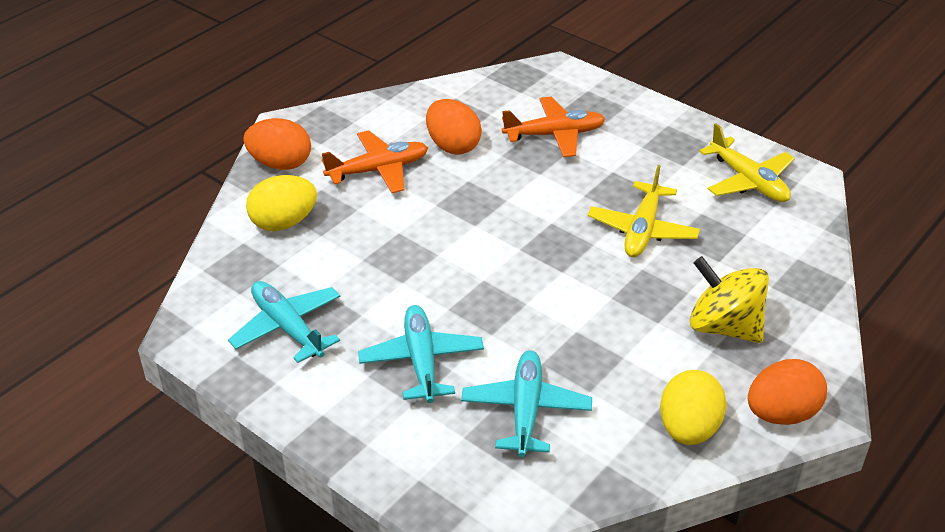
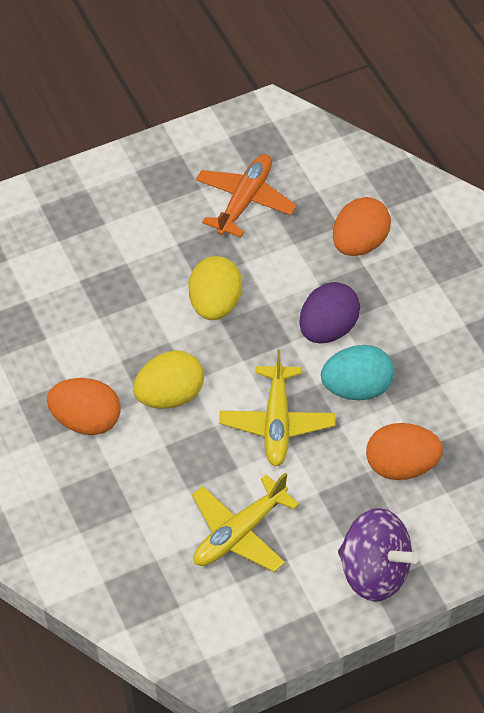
orange plane: [322,130,428,193] [502,96,605,157] = 2 -> [196,154,297,238] = 1
purple egg: none = 0 -> [299,282,360,343] = 1
purple spinning top: none = 0 -> [338,508,419,602] = 1
turquoise egg: none = 0 -> [321,345,394,400] = 1
turquoise plane: [228,281,340,363] [358,305,484,403] [461,350,592,457] = 3 -> none = 0
yellow spinning top: [689,256,769,343] = 1 -> none = 0

